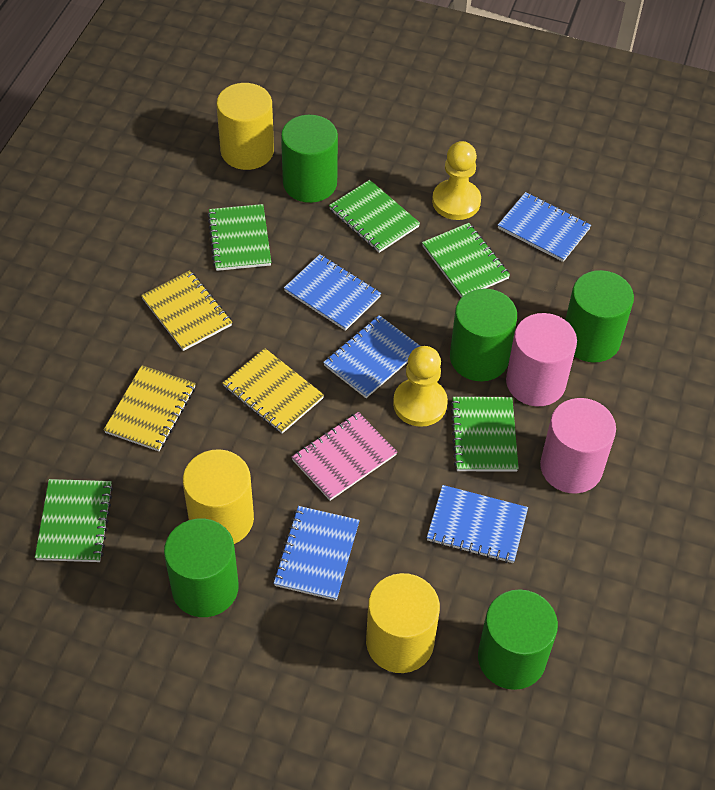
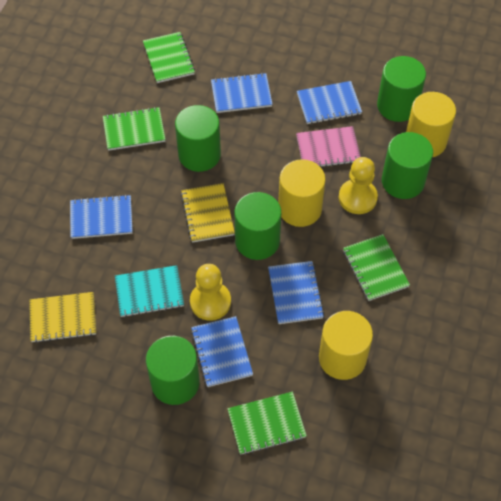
green notebook: [35,479,113,562] [207,204,271,271] [329,180,420,253] [422,223,510,298] [450,397,519,472] = 5 -> [103,107,166,151] [143,32,195,83] [227,392,307,455] [343,234,410,301] = 4
pink cylinder: [506,313,577,406] [540,398,616,494] = 2 -> none = 0
turquoise notebook: none = 0 -> [115,265,184,317] = 1
yellow notebook: [104,365,196,451] [141,270,232,351] [223,348,324,434] = 3 -> [29,292,96,343] [181,183,235,243] = 2

